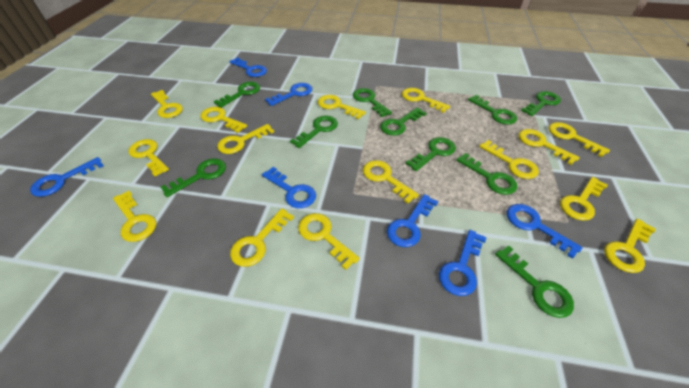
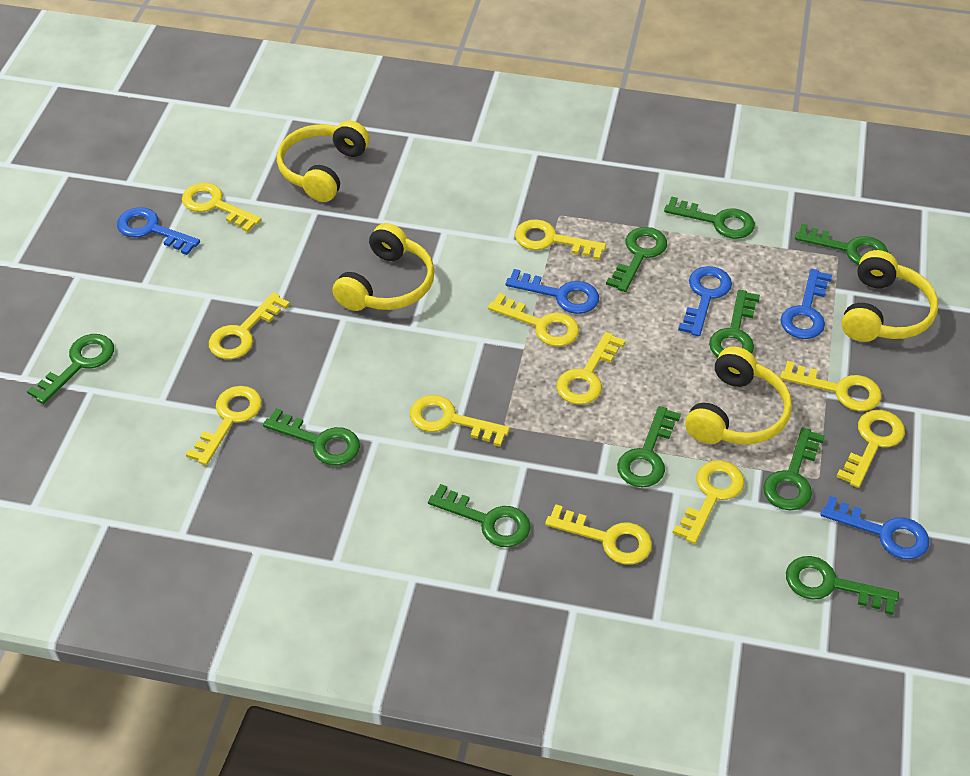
blue key: [30,157,104,197] [229,57,267,77] [262,167,316,208] [265,83,312,106] [387,194,438,247] [439,230,487,296] [507,204,583,259] = 7 -> [117,207,200,255] [506,269,599,314] [678,266,732,337] [781,269,832,339] [820,496,929,559] = 5
yellow headphones: none = 0 -> [277,120,370,202] [332,223,435,311] [685,346,792,444] [841,250,938,342] = 4
yellow key: [113,191,156,242] [128,139,169,177] [151,90,183,118] [200,107,247,133] [217,124,274,154] [230,208,294,267] [298,213,360,270] [318,95,366,119] [363,160,419,204] [402,88,450,113] [479,140,539,179] [519,129,580,165] [548,122,610,157] [560,177,608,221] [604,219,656,273] = 15 -> [182,183,262,232] [186,386,262,465] [209,293,290,359] [410,395,510,447] [488,293,579,347] [515,219,606,260] [545,504,652,565] [556,332,626,405] [673,460,744,544] [780,361,881,411] [836,410,905,488] = 11

